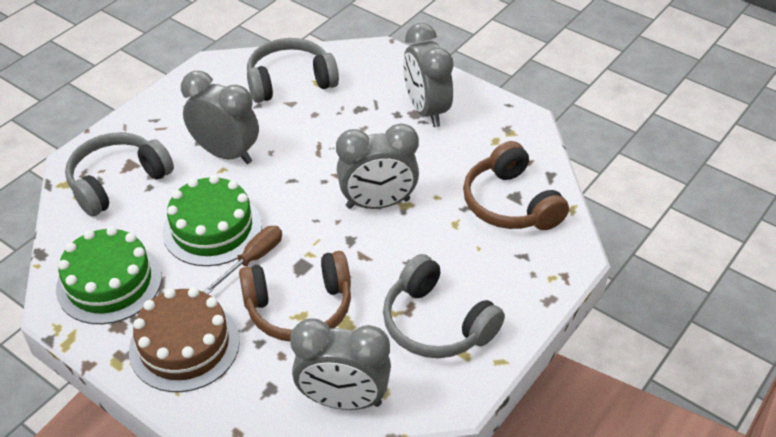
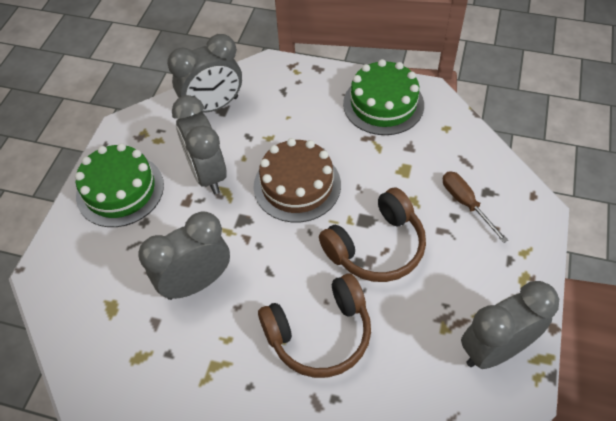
grey headphones: [65,132,174,216] [247,38,339,103] [383,254,505,358] = 3 -> none = 0

